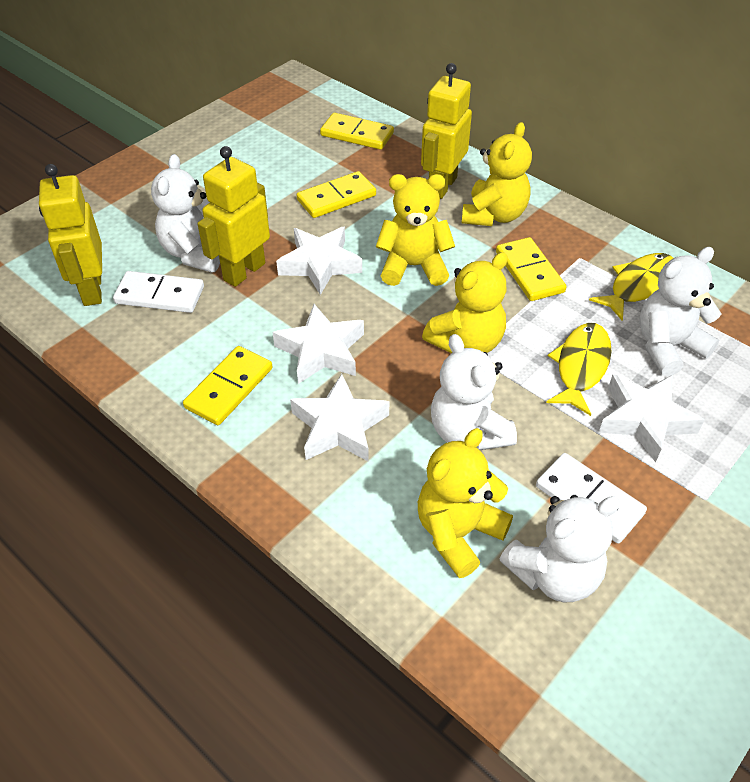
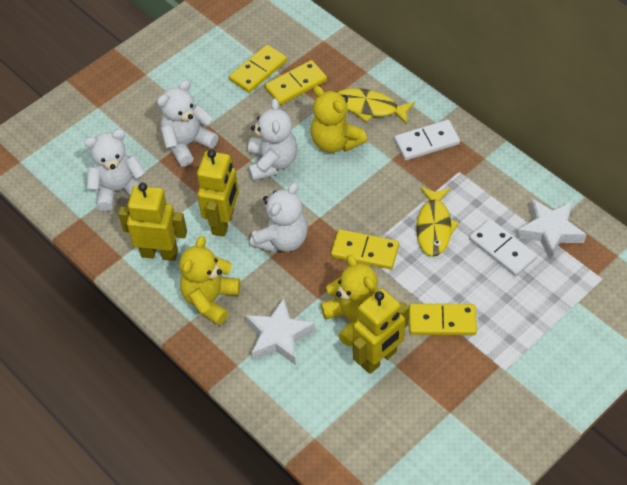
white star: [272,304,364,384] [276,227,362,295] [290,374,389,462] [599,374,704,462] = 4 -> [245,298,315,365] [516,198,587,260] = 2
yellow teddy bear: [376,174,455,286] [418,428,513,578] [422,252,508,353] [462,122,532,226] = 4 -> [179,236,240,325] [311,86,367,152] [321,255,378,346] = 3

